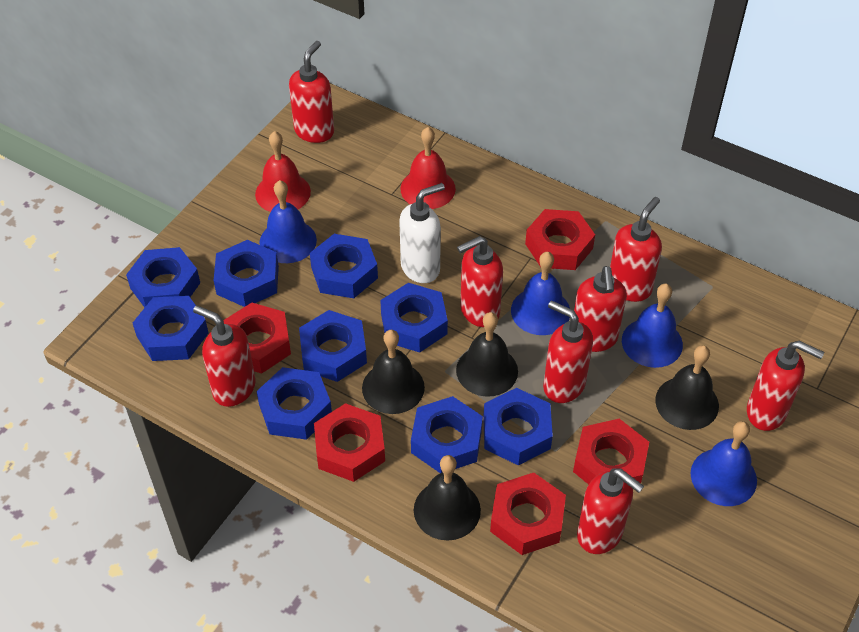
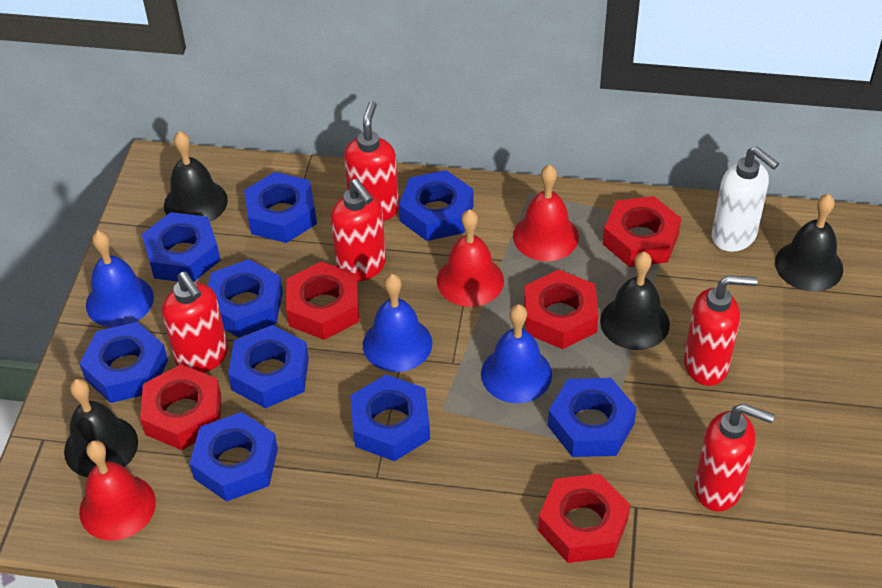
blue bell: [259,180,317,263] [511,252,570,335] [622,284,683,368] [691,421,757,506] = 4 -> [86,231,154,328] [363,274,432,372] [481,304,552,403] = 3
red bell: [255,131,311,212] [400,127,456,209] = 2 -> [79,440,156,541] [437,209,504,307] [513,164,579,261] = 3
red soap dispenser: [193,305,256,407] [289,41,334,143] [457,236,503,327] [543,300,593,403] [574,266,627,352] [577,468,644,554] [610,197,662,302] [747,341,824,431] = 8 -> [162,272,228,373] [330,179,386,282] [344,101,399,221] [684,275,757,386] [694,403,775,512] = 5

